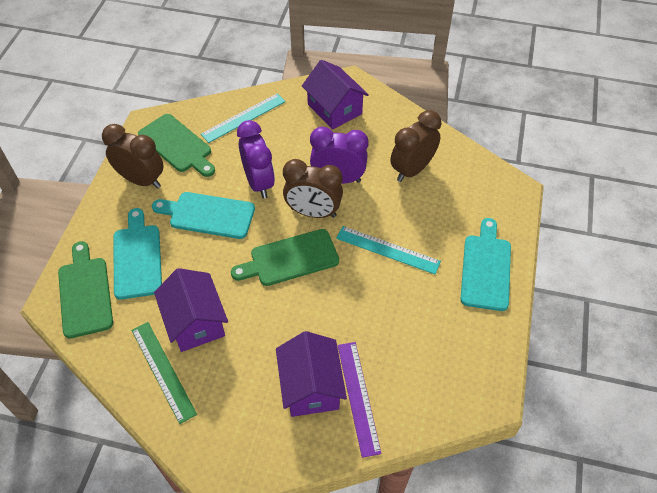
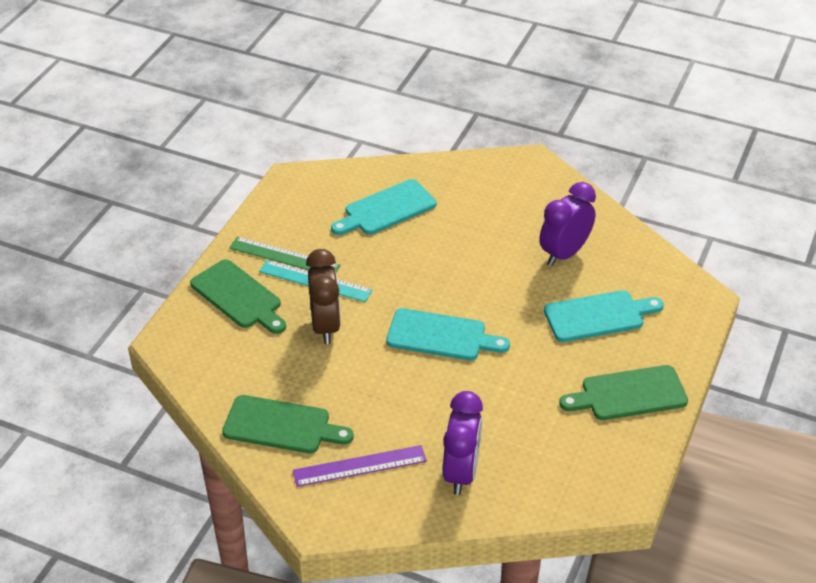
brown clock: [102,124,164,189] [283,159,343,218] [390,110,441,182] = 3 -> [306,249,341,344] = 1
purple house: [154,268,228,352] [276,331,347,417] [302,60,369,129] = 3 -> none = 0
turquoise ruler: [201,93,286,143] [336,226,441,274] = 2 -> [259,260,373,302] = 1

